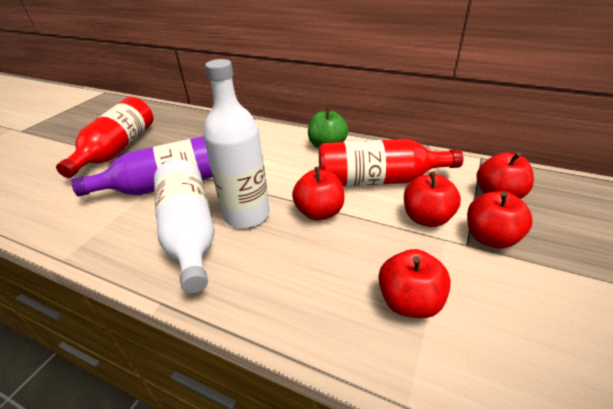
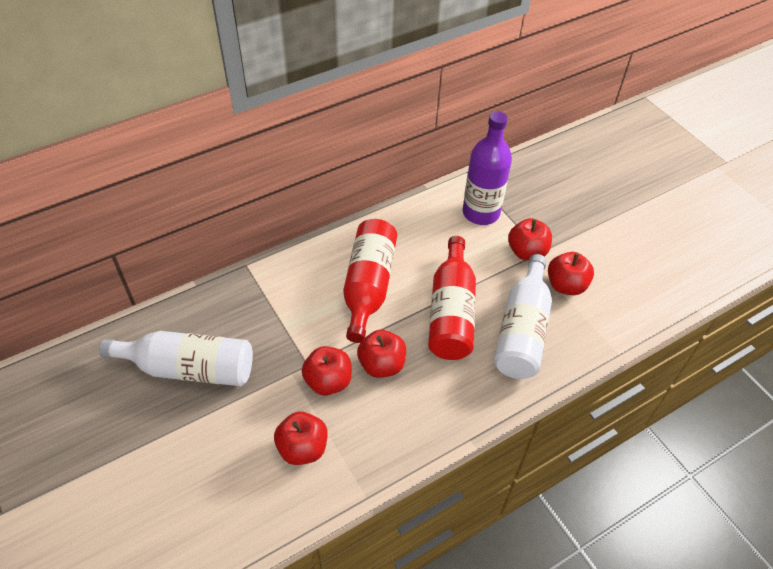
green apple: [308,107,348,149] = 1 -> none = 0

